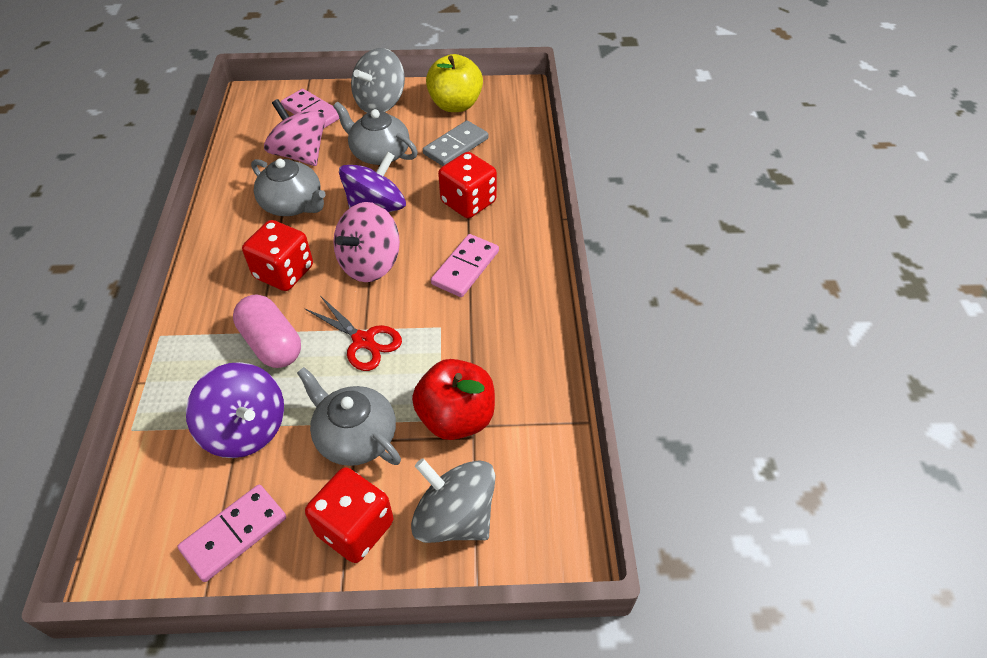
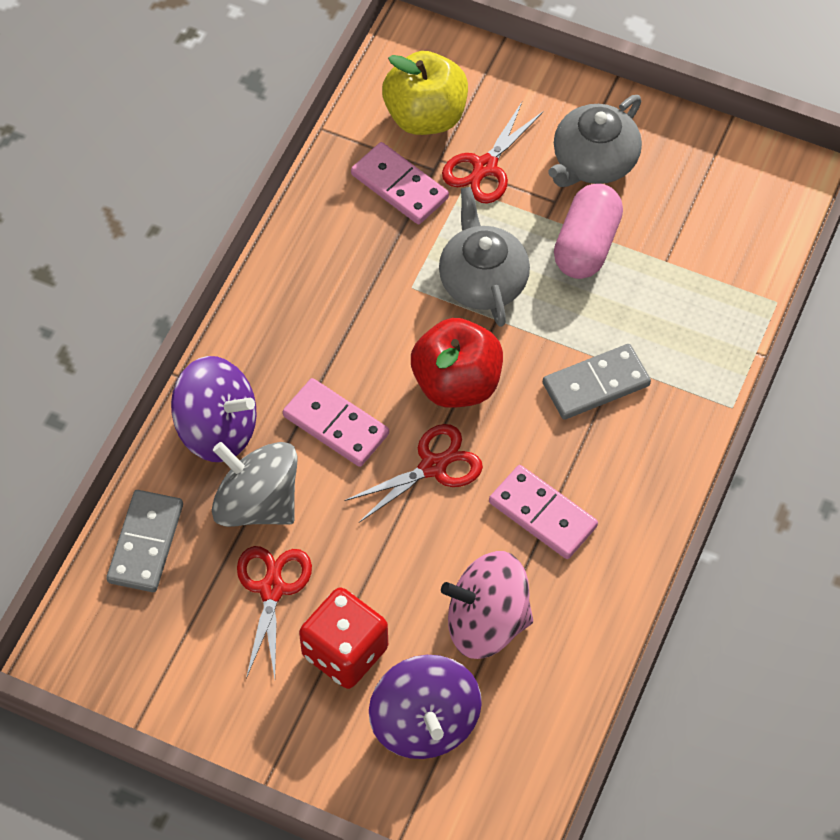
grey domino: [423,121,488,166] = 1 -> [106,490,183,592] [543,344,651,420] = 2
grey spinning top: [351,48,405,113] [411,458,496,543] = 2 -> [212,442,298,527] = 1
grey teapot: [251,159,326,216] [297,367,401,466] [333,102,418,165] = 3 -> [439,187,530,327] [548,95,642,187] = 2
pink spinning top: [264,99,326,166] [333,202,400,282] = 2 -> [441,551,533,659] = 1
red dice: [242,220,313,291] [305,467,393,563] [438,152,497,218] = 3 -> [299,588,388,689] = 1
red scissors: [304,297,402,371] = 1 -> [237,546,312,679] [344,424,483,523] [442,102,544,204] = 3

